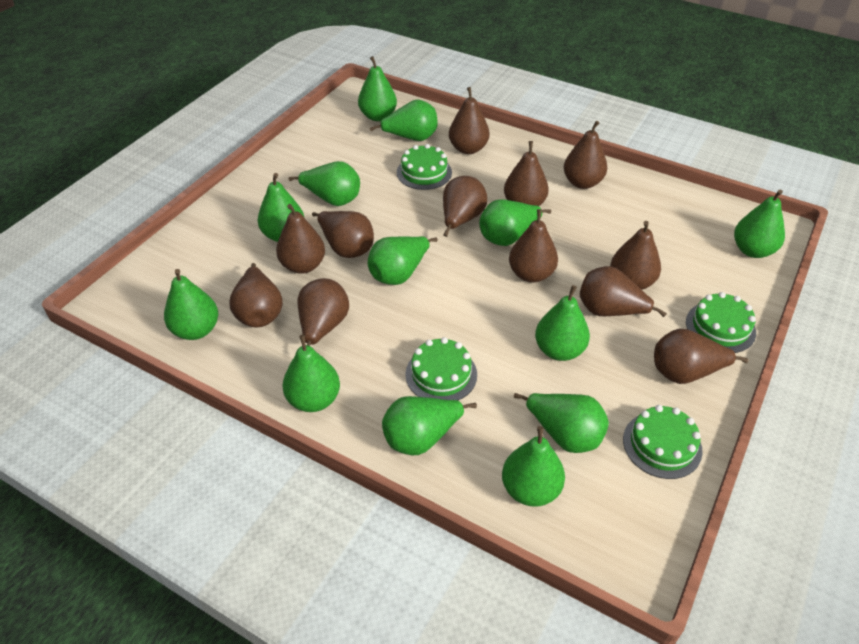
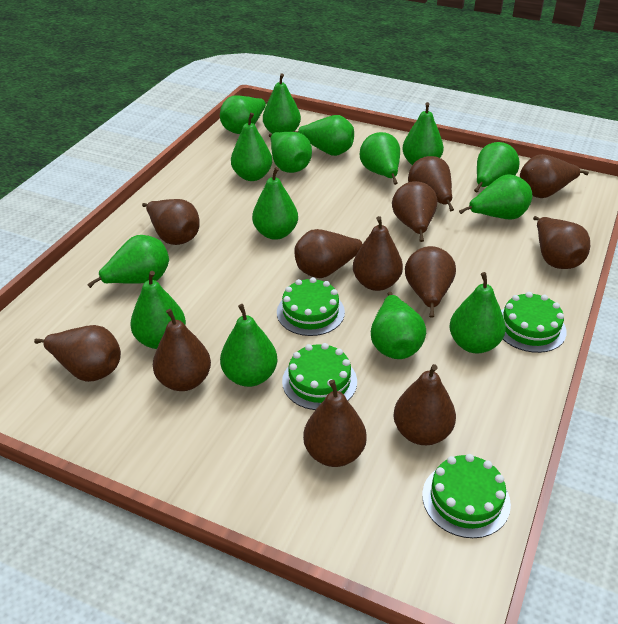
green pear: [164,269,218,340] [258,173,304,242] [282,335,340,412] [288,161,360,206] [358,56,397,121] [368,236,438,285] [370,99,438,141] [382,396,477,455] [479,199,551,246] [502,426,565,507] [514,393,609,453] [535,285,590,361] [734,190,785,258] = 13 -> [87,235,169,288] [130,271,186,349] [220,95,268,134] [220,304,277,387] [231,113,272,181] [252,167,298,240] [263,73,301,134] [269,132,312,173] [292,115,354,156] [360,132,400,185] [371,292,426,359] [402,102,444,165] [449,272,506,354] [459,174,532,220] [474,142,520,192] = 15

